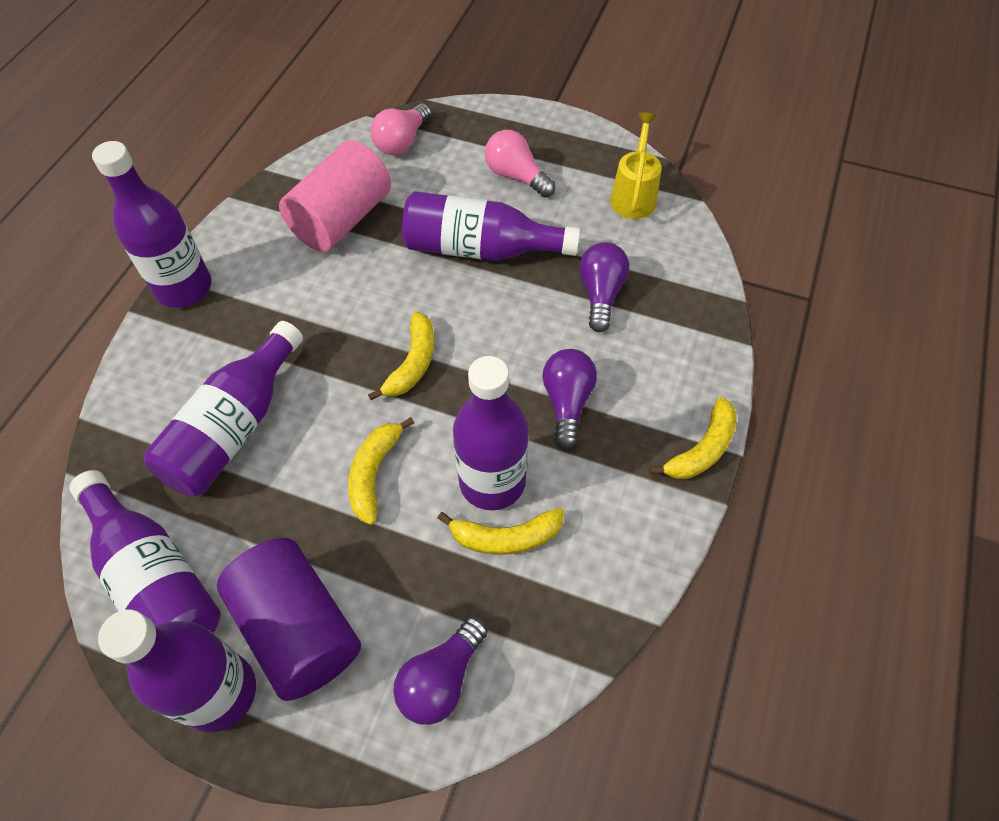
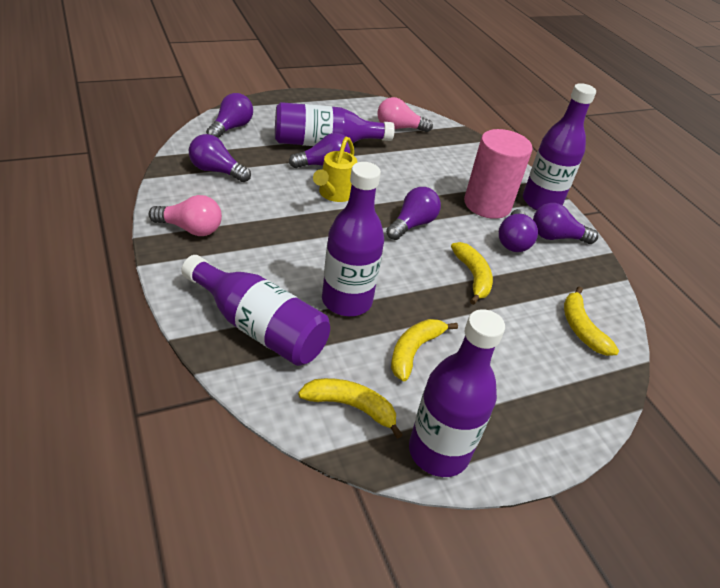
purple bottle: [69,470,221,633] [92,141,211,308] [98,609,256,733] [143,321,303,496] [402,191,580,261] [453,356,529,510] = 6 -> [181,255,330,366] [275,102,395,146] [322,162,384,316] [409,309,505,477] [523,83,596,210] = 5
purple cylinder: [217,538,361,701] = 1 -> none = 0
purple light bulb: [393,617,488,725] [542,349,597,450] [579,242,629,332] = 3 -> [189,134,251,182] [206,93,253,138] [289,133,350,168] [386,187,441,240] [499,209,538,252] [533,203,598,244] = 6

